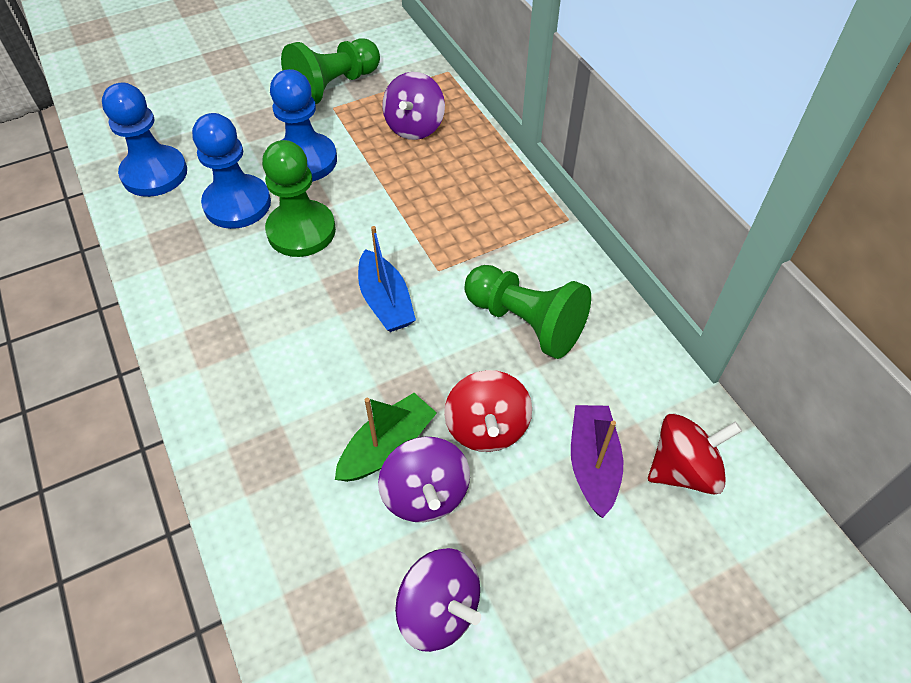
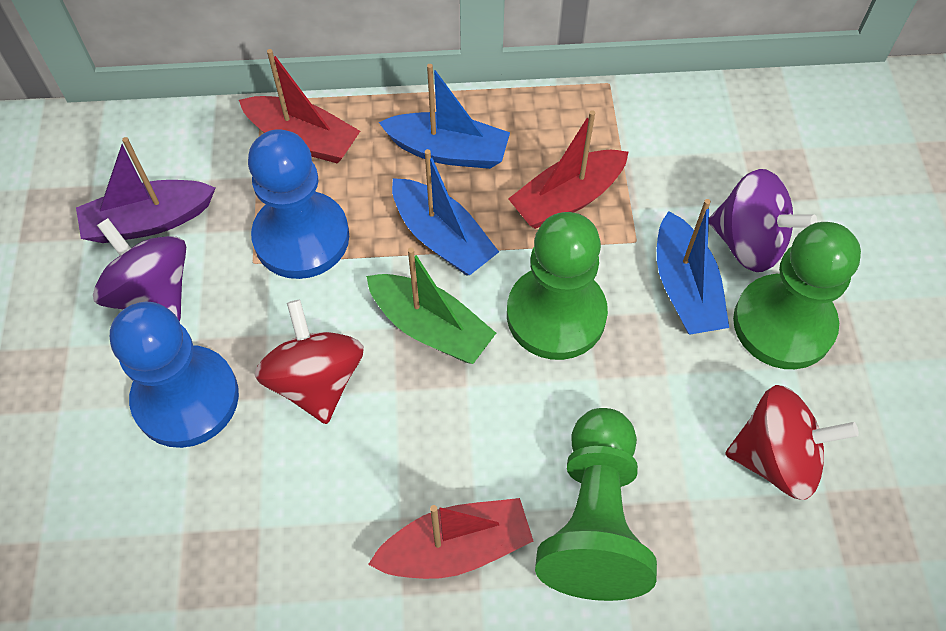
blue boat: [358,226,416,332] = 1 -> [379,64,510,169] [392,149,499,276] [657,199,729,335] = 3
blue pawn: [102,83,187,197] [192,113,271,229] [270,69,337,182] = 3 -> [110,302,239,448] [248,129,349,279] = 2
purple spinning top: [378,436,470,522] [382,72,445,140] [395,548,481,652] = 3 -> [93,218,186,321] [709,169,817,272] = 2
red boat: none = 0 -> [239,49,360,164] [368,498,533,579] [508,110,628,229] = 3

